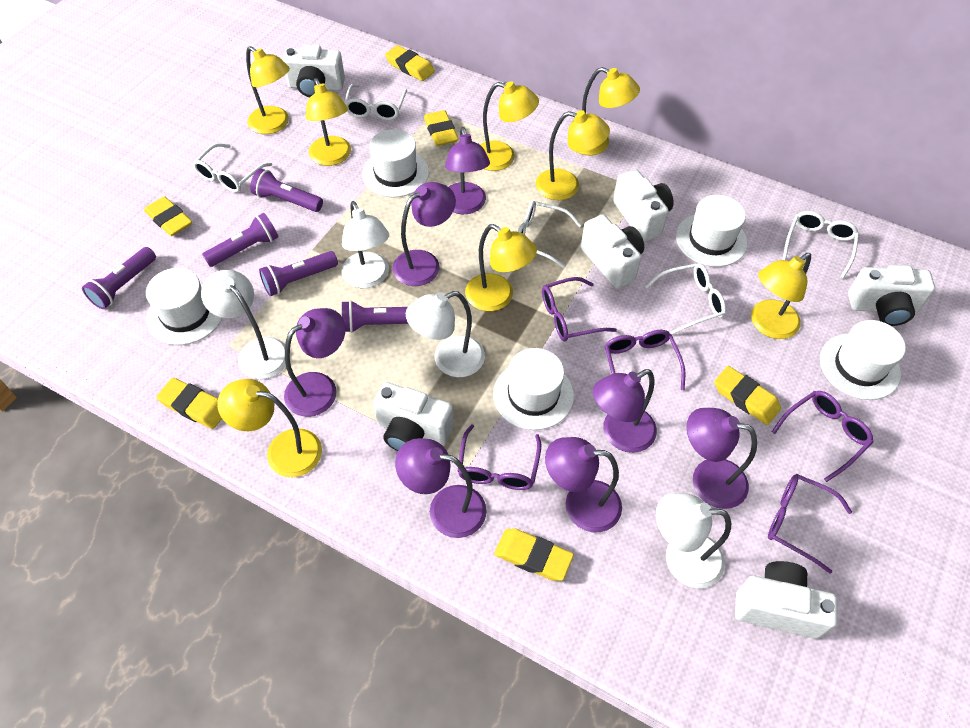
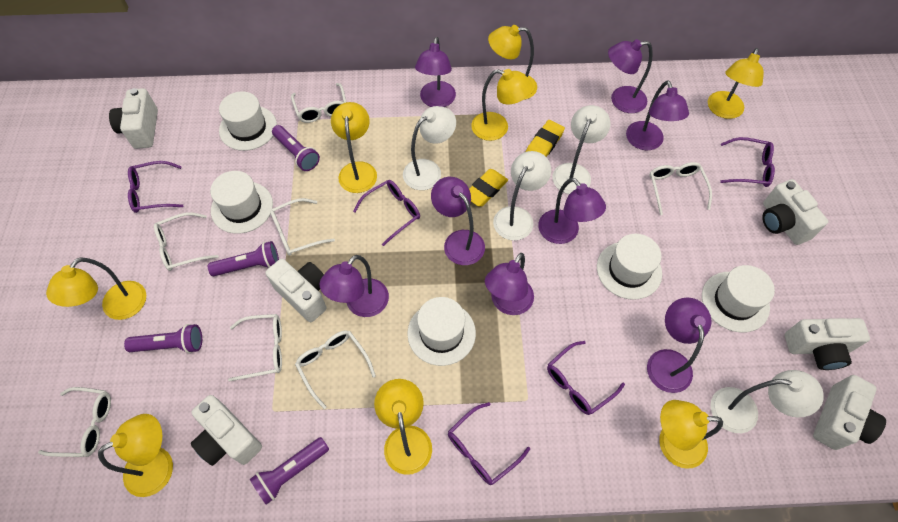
purple flashlight: [82,247,156,309] [202,213,278,267] [250,168,323,212] [259,251,338,296] [342,300,409,333] = 5 -> [124,324,202,353] [208,241,279,276] [250,437,329,505] [272,125,320,171] = 4
purple lamp: [284,308,346,417] [393,182,456,286] [395,438,487,538] [445,127,490,214] [545,437,622,532] [593,369,657,453] [686,408,757,509] = 7 -> [320,255,389,317] [415,37,456,107] [431,177,485,265] [485,253,534,315] [538,178,606,244] [608,39,653,113] [626,80,689,150] [647,298,712,393] = 8
white glasses: [192,143,272,192] [344,84,407,120] [517,201,582,268] [645,263,726,334] [782,211,859,279] = 5 -> [38,387,111,457] [154,212,218,271] [228,314,282,382] [270,198,335,256] [291,83,346,123] [295,330,376,409] [649,162,712,215] = 7
yellow eraser: [144,196,192,236] [156,378,222,429] [385,45,435,81] [424,110,458,146] [494,528,574,581] [714,366,781,425] = 6 -> [469,169,508,207] [526,120,565,157] = 2

